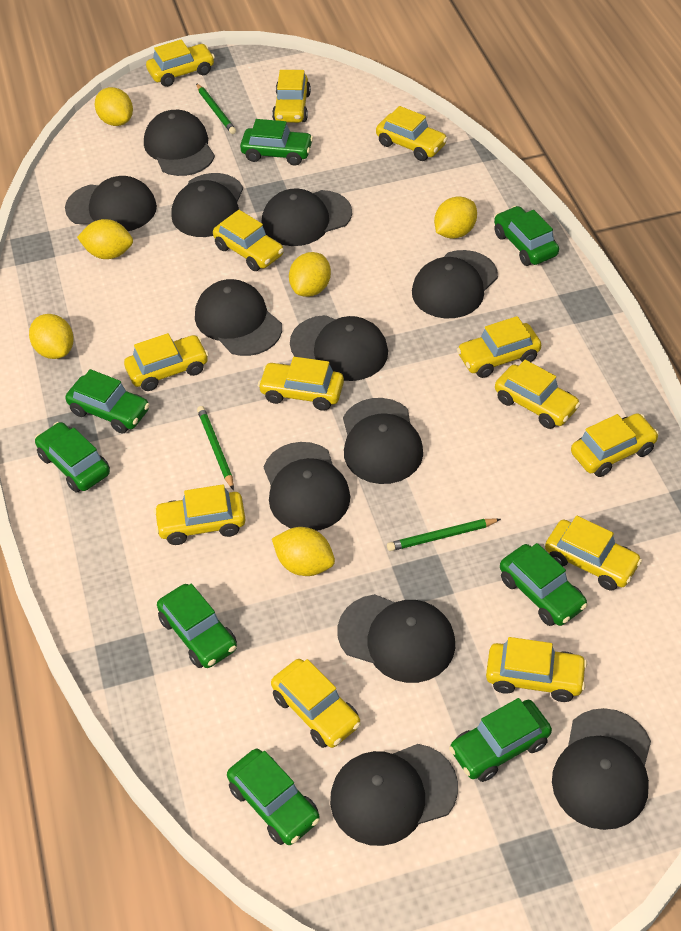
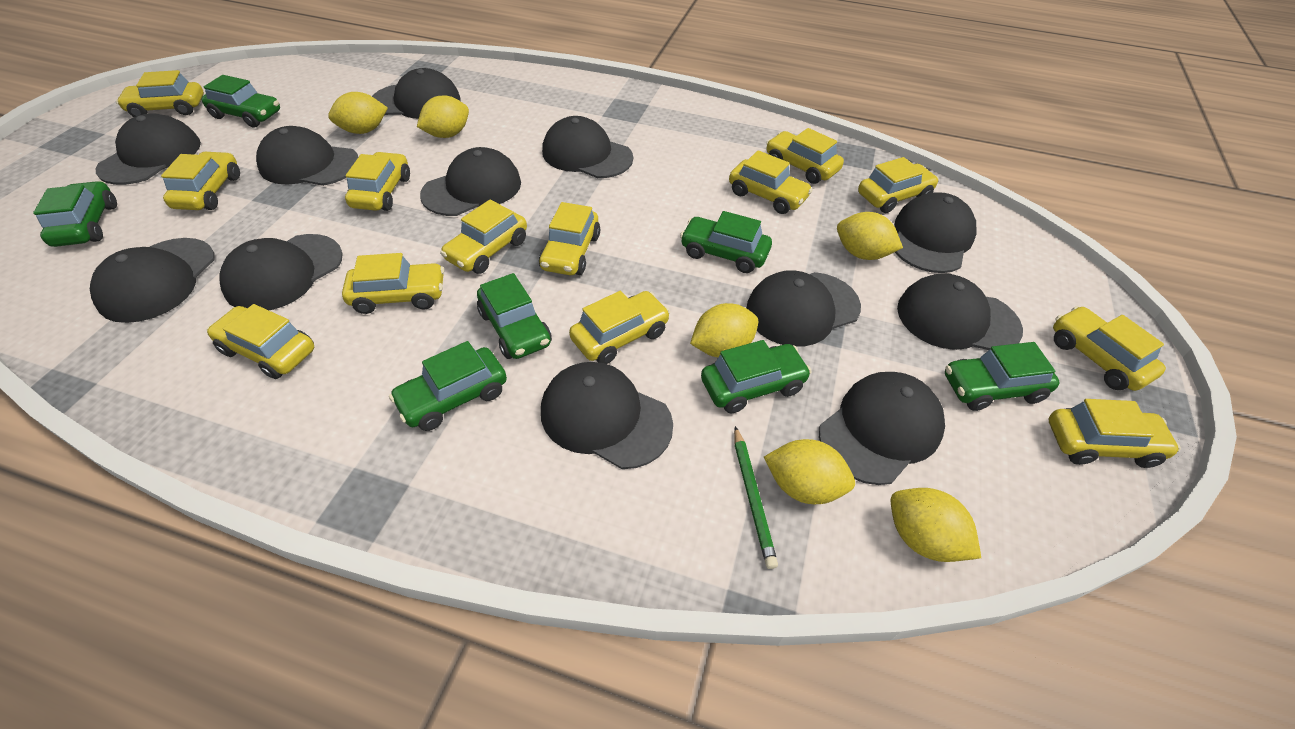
green car: [35,422,110,493] [65,369,150,433] [157,584,237,668] [227,749,320,845] [240,119,313,166] [449,698,552,782] [494,206,559,266] [500,543,588,626] = 8 -> [33,181,117,247] [201,75,280,127] [389,341,507,431] [477,273,552,359] [680,211,772,273] [701,340,812,414] [945,342,1060,411] = 7
green pencil: [196,83,236,134] [197,406,234,490] [387,518,501,551] = 3 -> [734,426,778,569] = 1

